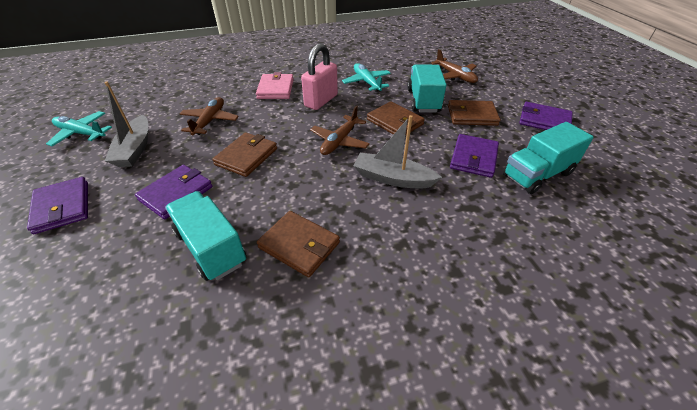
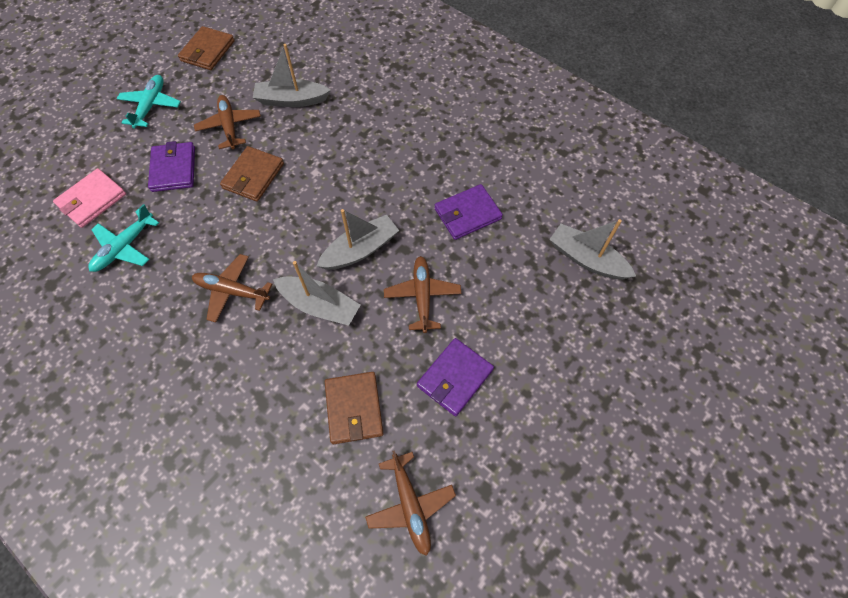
brown plane: [180,97,239,135] [310,105,370,155] [431,49,478,83] = 3 -> [192,254,272,323] [194,95,261,149] [365,450,456,556] [384,256,461,333] = 4
brown wallet: [212,132,277,177] [257,211,340,278] [367,101,425,135] [448,100,500,126] = 4 -> [178,26,235,70] [220,146,284,202] [325,372,384,444] = 3
grey boat: [104,81,148,167] [353,115,442,189] = 2 -> [253,44,331,107] [273,261,360,326] [317,209,399,270] [549,219,636,280] = 4
pink padlock: [301,43,338,110] = 1 -> none = 0
purple wallet: [27,177,88,234] [135,165,213,219] [450,134,499,178] [519,102,573,130] = 4 -> [148,141,195,192] [417,338,494,416] [435,184,503,240] = 3
turquoise truck: [165,191,246,281] [407,65,446,113] [503,122,594,194] = 3 -> none = 0

